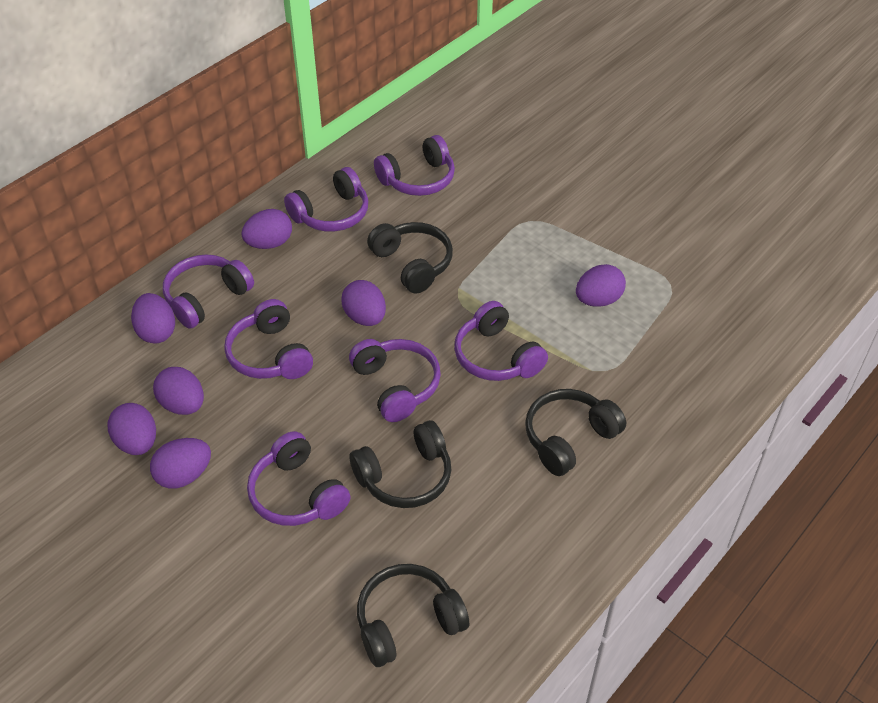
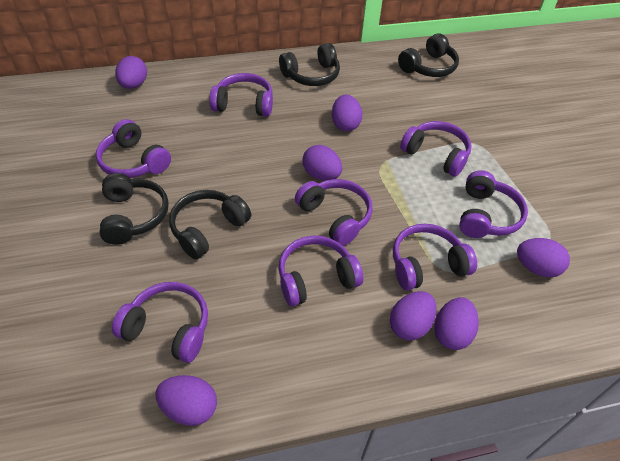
purple headphones: [163,254,254,329] [224,299,313,379] [247,431,351,526] [284,167,368,232] [349,339,441,422] [374,135,455,196] [454,301,548,381] = 7 -> [96,119,171,178] [112,282,208,363] [209,73,273,117] [278,235,363,307] [295,179,373,246] [393,224,477,291] [400,121,472,177] [459,170,528,238] = 8

